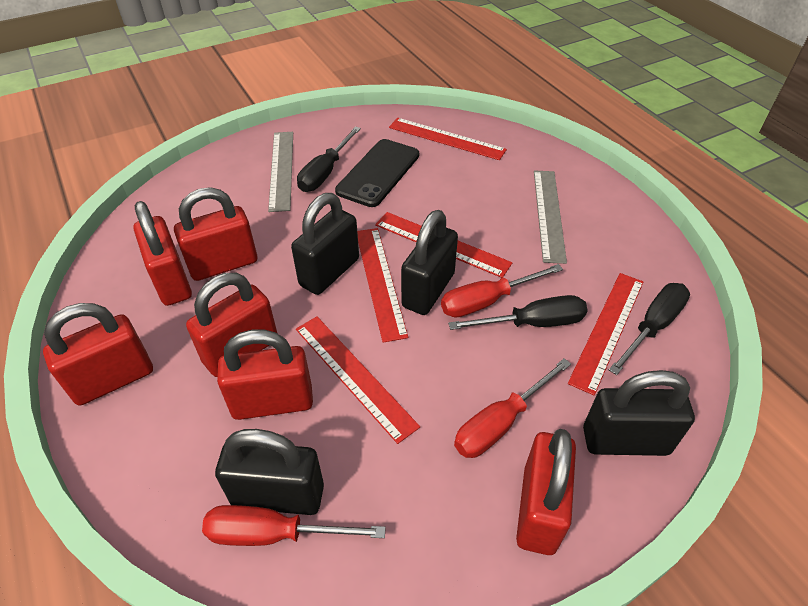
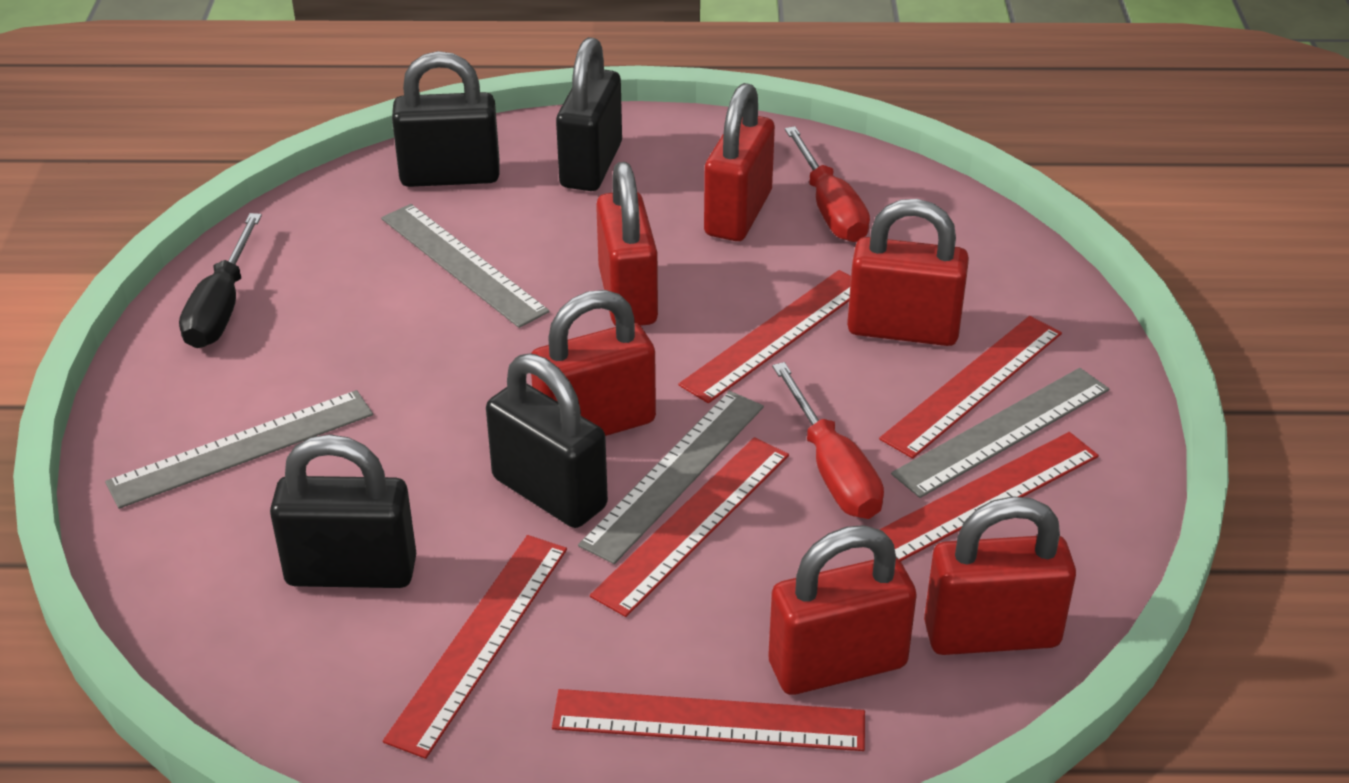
black phone: [335,139,419,207] = 1 -> none = 0
black screwdriver: [297,127,361,192] [448,295,588,330] [609,283,690,375] = 3 -> [179,213,262,348] = 1
grey ruler: [268,132,293,212] [534,170,567,264] = 2 -> [105,390,373,509] [381,204,550,328] [578,391,764,564] [891,368,1109,498] = 4
red ruler: [296,316,420,444] [357,228,408,343] [375,212,512,278] [389,118,507,160] [568,273,643,395] = 5 -> [383,535,567,759] [552,689,865,751] [590,437,789,617] [679,270,851,403] [879,316,1062,459] [879,432,1099,561] = 6
red screwdriver: [202,505,386,546] [441,264,563,317] [454,358,571,458] = 3 -> [772,362,884,519] [785,126,870,242] = 2

